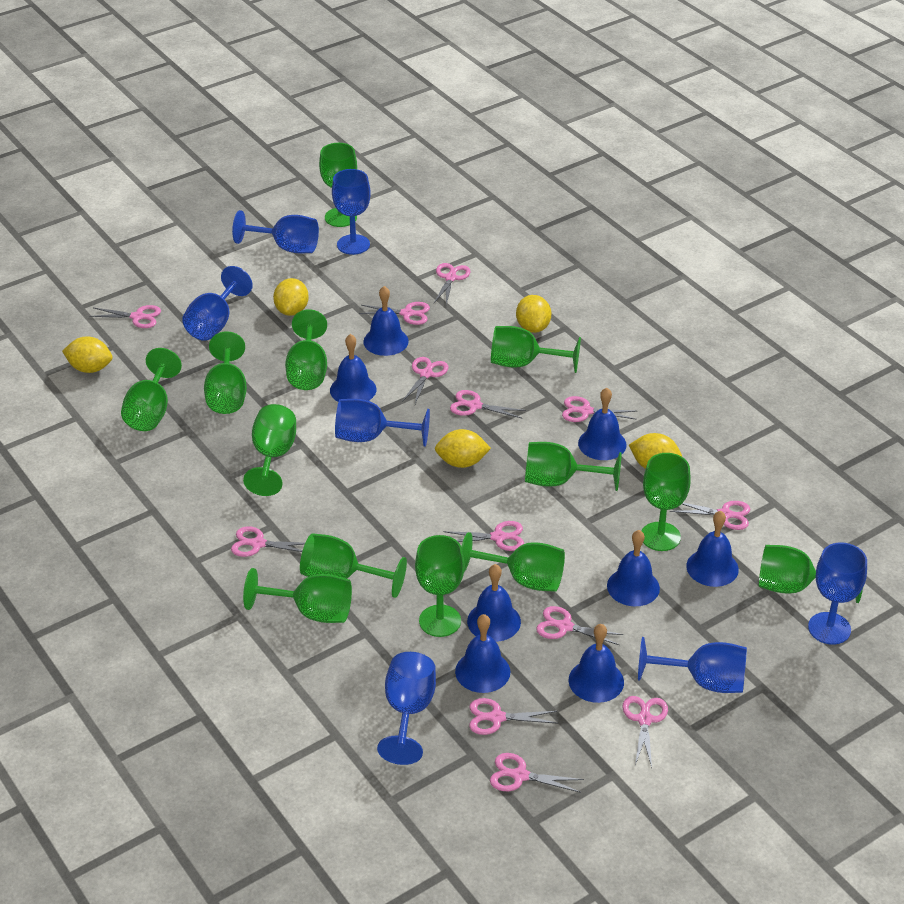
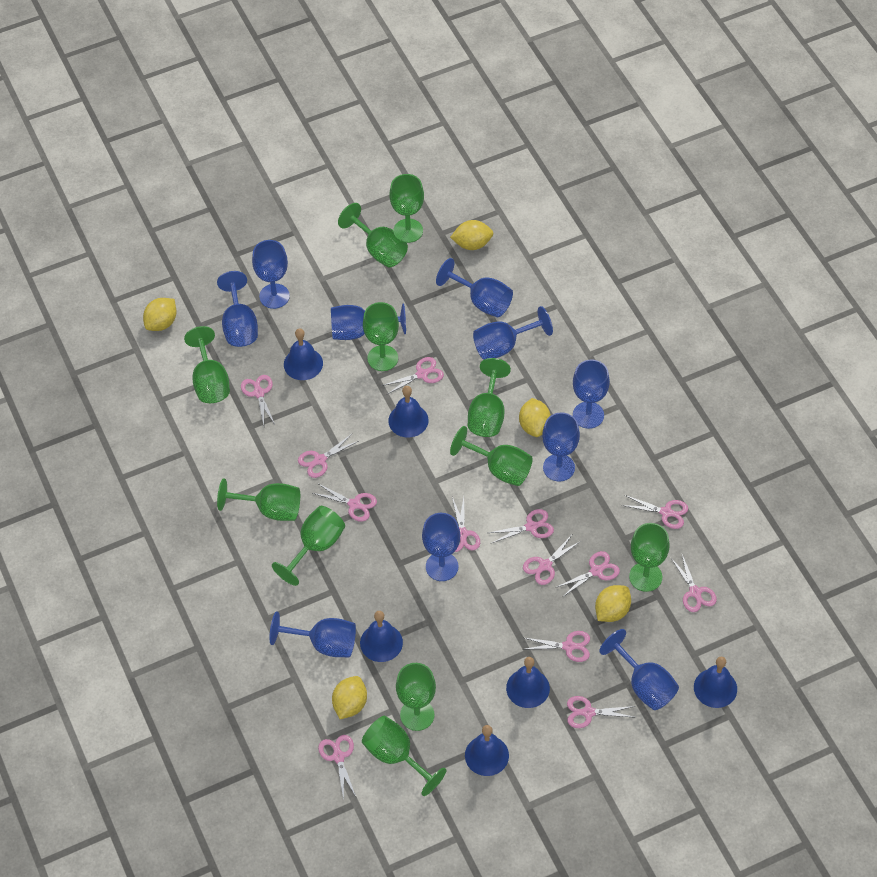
blue bell: [330,334,377,402] [363,286,409,356] [455,614,510,693] [467,564,521,642] [569,624,624,703] [578,388,627,460] [607,530,660,606] [686,511,739,587] = 8 -> [284,328,323,380] [360,611,403,662] [388,386,429,437] [465,725,509,776] [506,657,550,708] [694,657,737,708] = 6
blue goblet: [182,266,253,341] [232,210,319,253] [332,169,371,255] [335,399,430,447] [377,652,436,765] [638,637,747,693] [808,542,867,645] = 7 -> [217,271,258,347] [252,240,290,309] [270,612,356,657] [331,304,406,340] [422,513,460,581] [436,258,513,317] [473,306,553,360] [542,412,580,482] [573,360,610,429] [599,629,679,710] = 10
green goblet: [121,348,182,431] [204,331,247,414] [243,404,296,496] [243,568,352,623] [285,309,327,390] [300,533,407,598] [319,143,357,227] [415,535,465,637] [461,532,565,592] [491,326,581,373] [525,442,622,491] [642,453,691,551] [759,545,863,603] = 13 -> [184,326,230,403] [217,478,300,521] [272,506,345,586] [338,203,408,267] [362,716,446,796] [363,302,399,371] [390,174,424,243] [396,663,436,731] [450,426,533,486] [468,358,511,437] [629,523,670,592] = 11

